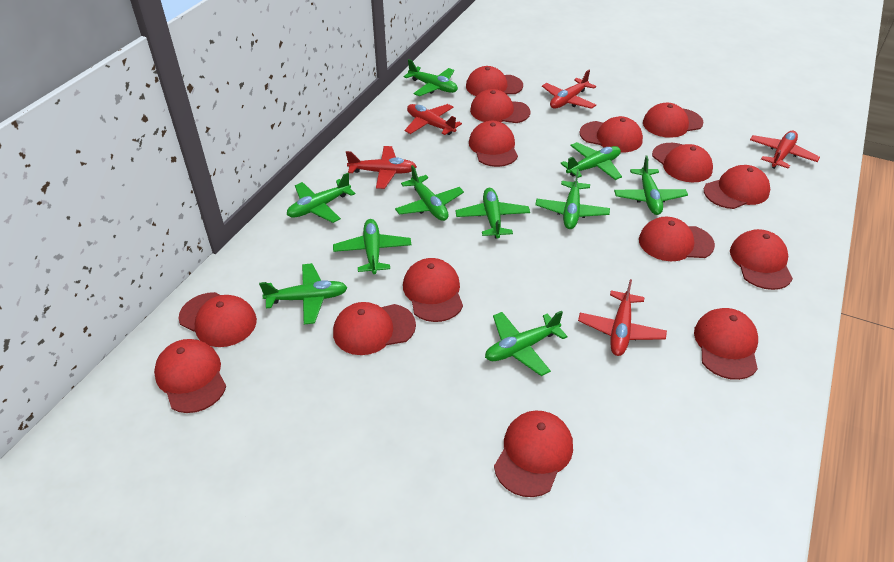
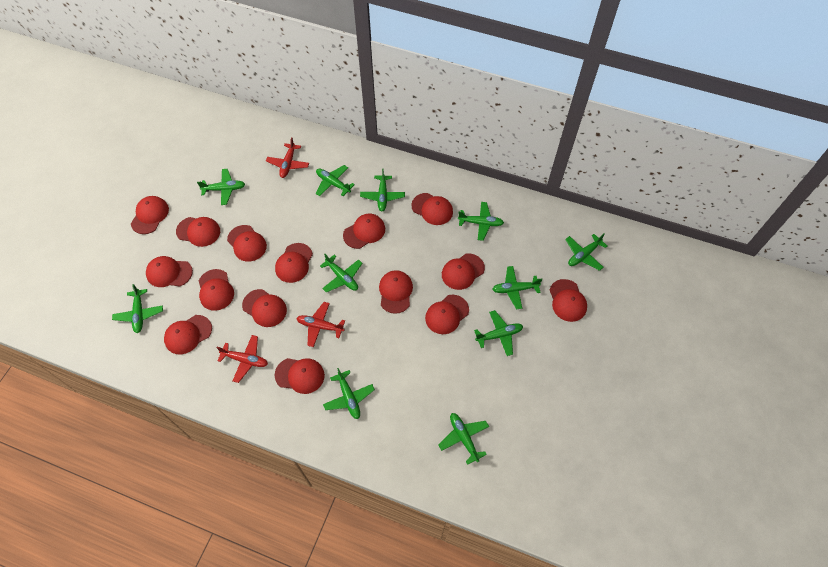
green plane: [259,263,348,325] [287,173,355,223] [333,219,411,274] [395,165,464,221] [403,59,458,96] [455,188,530,239] [485,311,568,376] [535,169,610,229] [560,142,622,180] [614,156,688,215] = 10 -> [112,284,163,333] [197,169,245,205] [316,165,355,196] [320,254,362,292] [323,368,375,419] [360,168,405,211] [439,413,489,465] [458,202,504,241] [474,310,523,356] [492,266,542,309] [565,233,607,271] = 11
red plane: [346,146,417,189] [405,104,462,135] [542,70,596,109] [578,279,667,356] [750,131,820,169] = 5 -> [216,335,268,383] [266,137,309,178] [296,302,345,347] = 3

